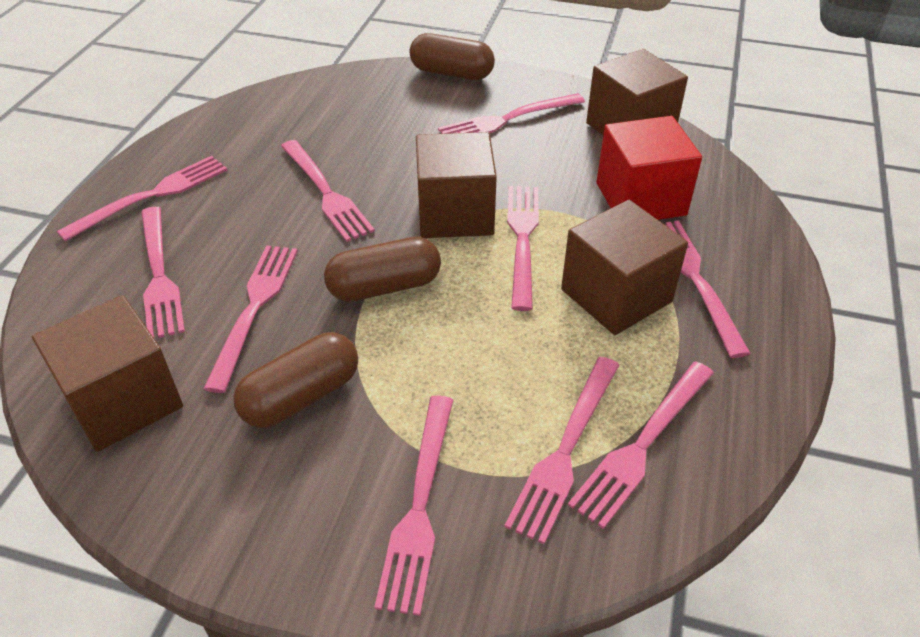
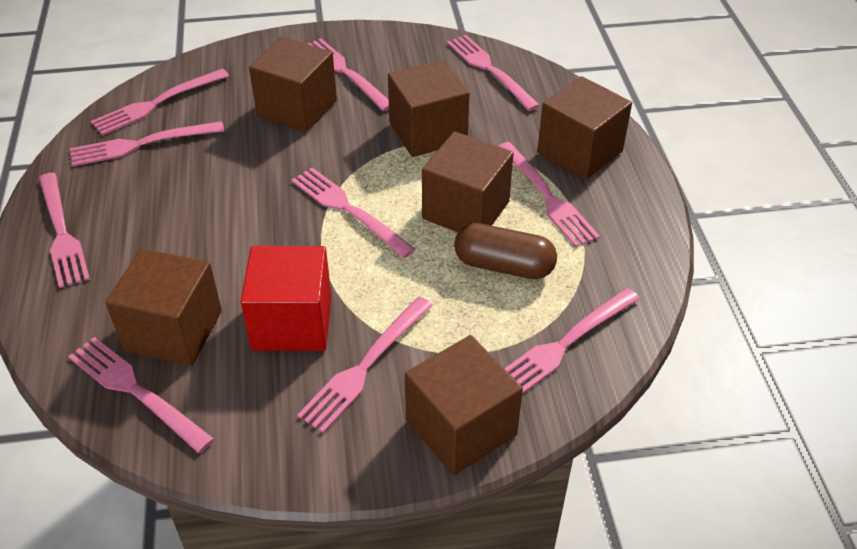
brown capsule: [233,332,358,428] [324,237,441,302] [409,33,495,80] = 3 -> [454,223,557,279] = 1
brown cube: [32,295,183,452] [416,132,497,238] [561,200,688,335] [586,49,688,135] = 4 -> [105,248,222,366] [249,37,337,132] [388,60,469,157] [405,335,523,476] [422,132,514,232] [537,76,632,180] = 6

